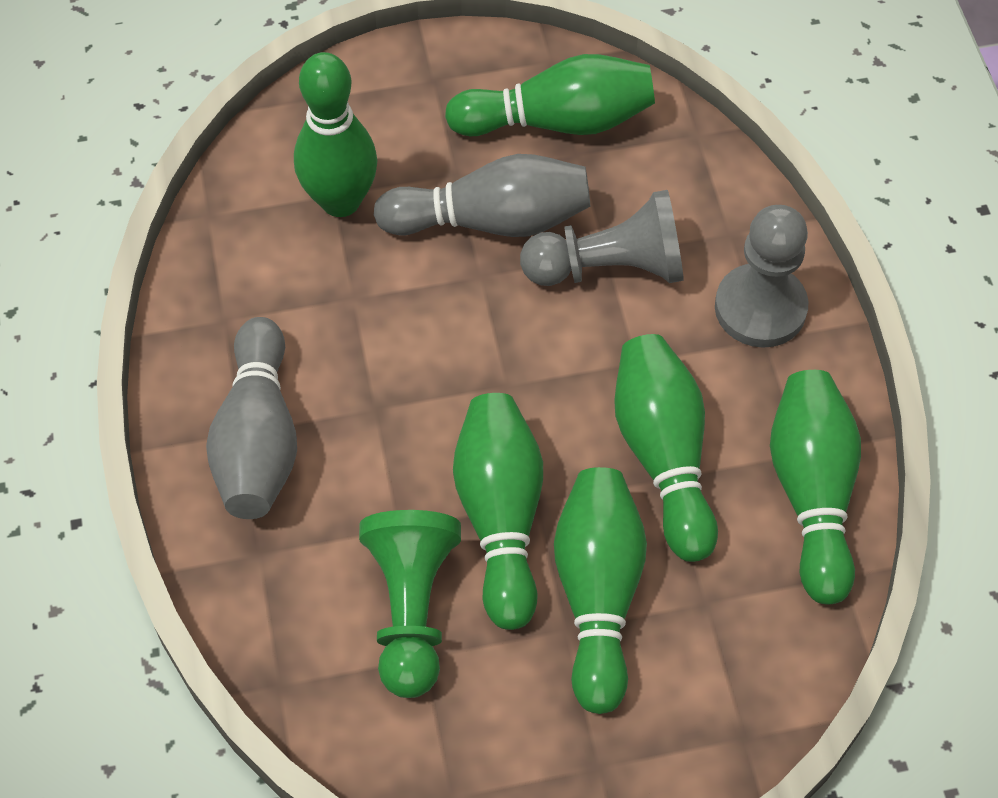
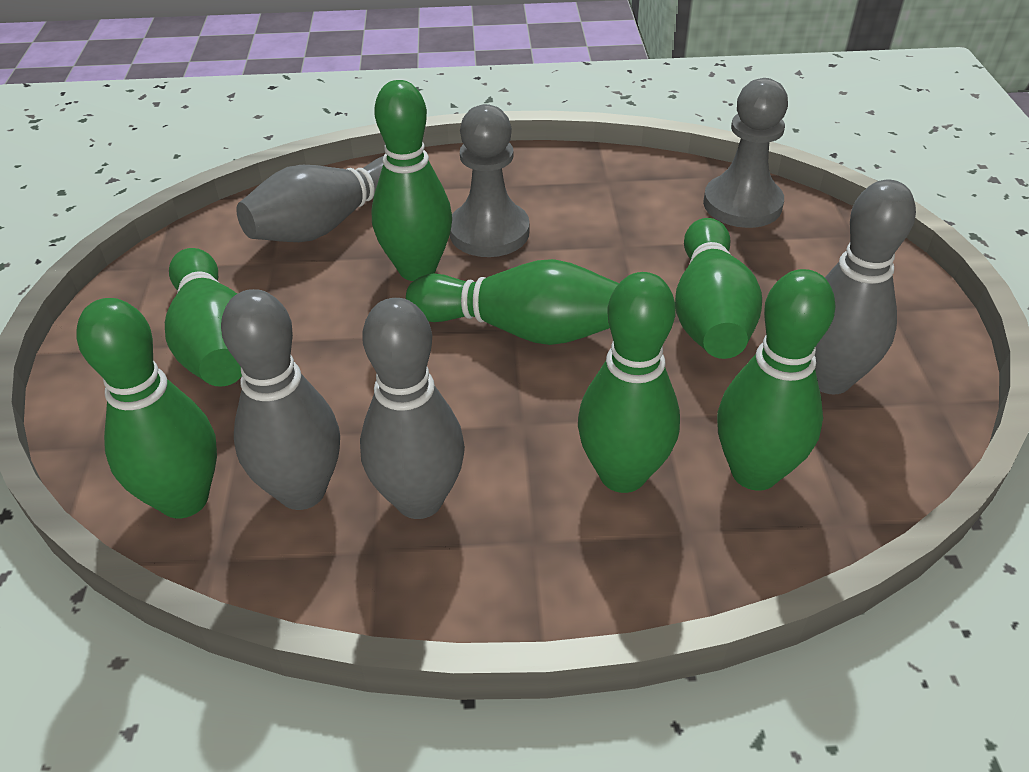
green bowling pin: [294,52,377,217] [445,54,655,136] [453,393,543,630] [554,467,647,714] [614,334,718,562] [770,370,861,604] = 6 -> [76,298,217,519] [165,248,242,387] [371,80,452,281] [406,259,619,345] [578,272,680,493] [675,218,762,359] [717,269,836,491] = 7
green pawn: [359,510,461,698] = 1 -> none = 0
grey bowling pin: [206,317,297,519] [374,154,590,237] = 2 -> [221,289,340,510] [236,156,383,242] [360,298,465,519] [815,180,916,394] = 4

